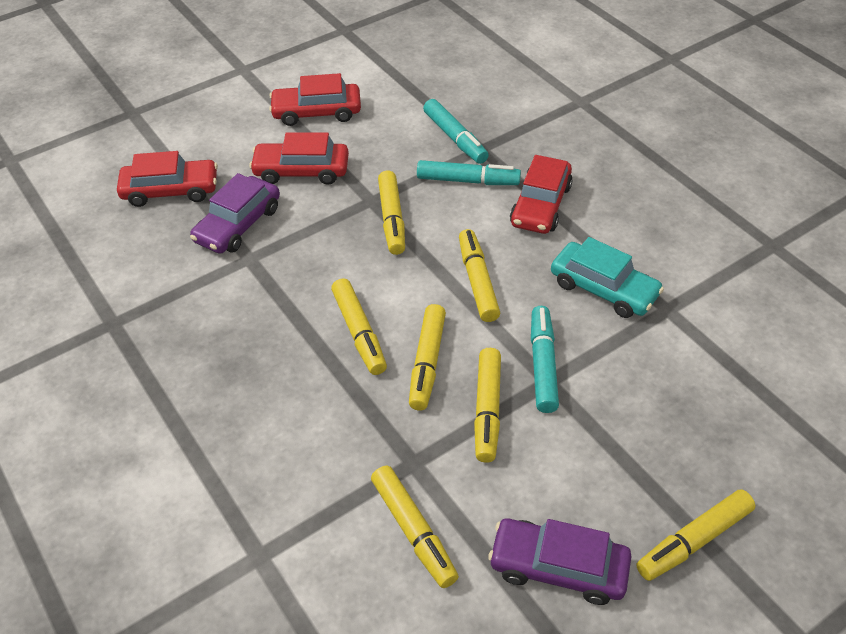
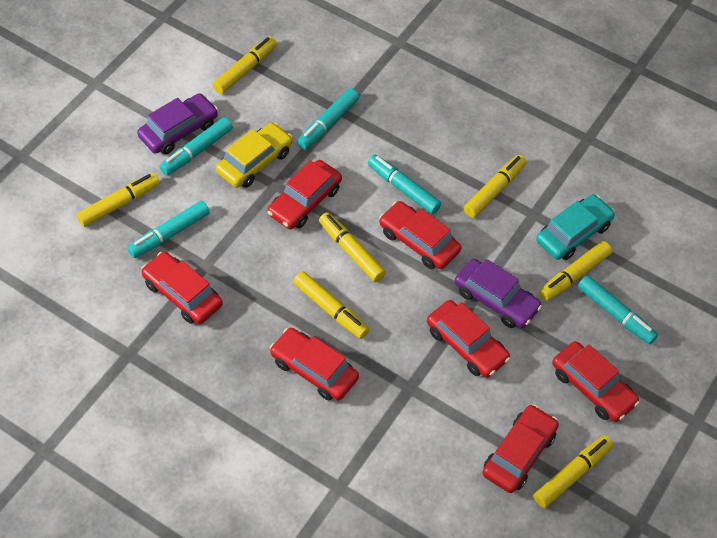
red car: [117,151,218,207] [249,132,349,185] [269,73,361,126] [510,155,573,234] = 4 -> [141,252,223,324] [267,160,342,229] [270,328,359,401] [379,201,461,269] [427,300,510,378] [482,404,559,493] [552,341,640,422] = 7
turquoise marker: [417,160,521,185] [423,99,489,164] [531,306,559,413] = 3 -> [127,201,210,258] [160,117,233,176] [297,88,359,150] [368,155,441,214] [578,275,658,344] = 5
yellow car: none = 0 -> [216,122,293,188] = 1

